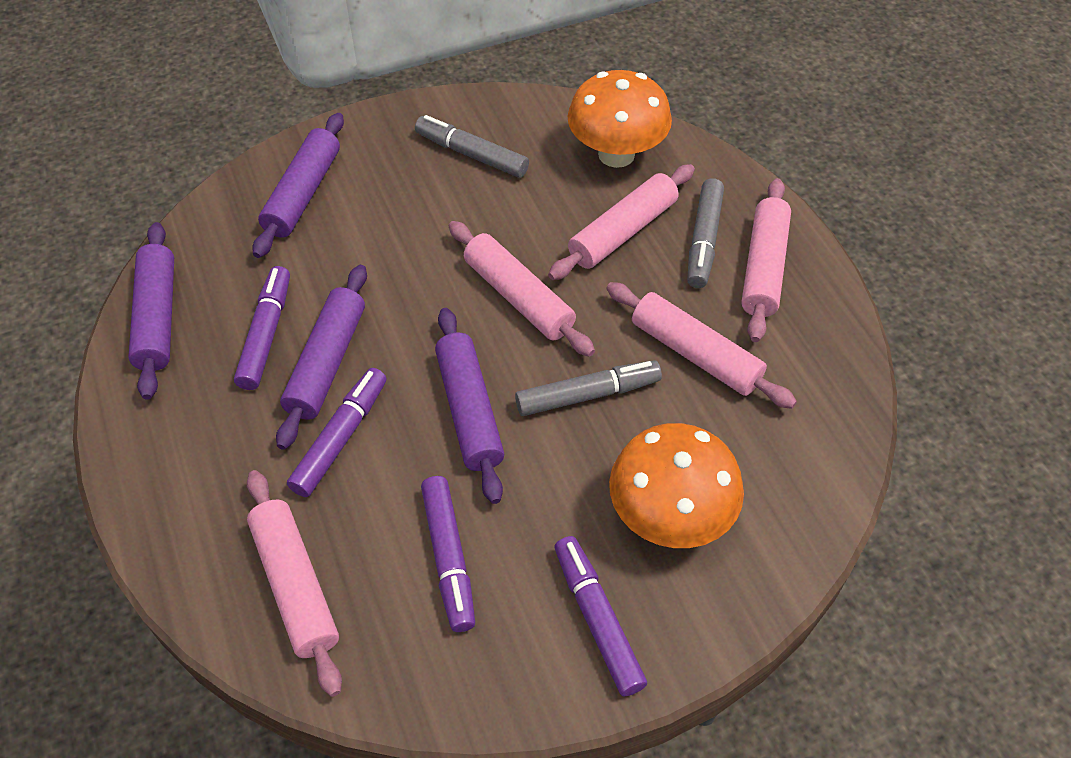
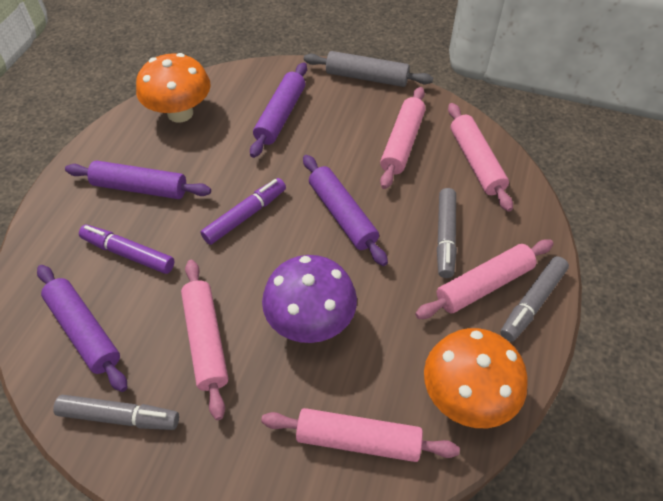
grey rolling pin: none = 0 -> [304,51,433,87] = 1
purple marker: [234,266,290,390] [287,368,387,497] [421,476,475,632] [554,536,647,696] = 4 -> [79,225,175,274] [201,178,286,245] = 2
purple mushroom: none = 0 -> [262,255,357,343] = 1

